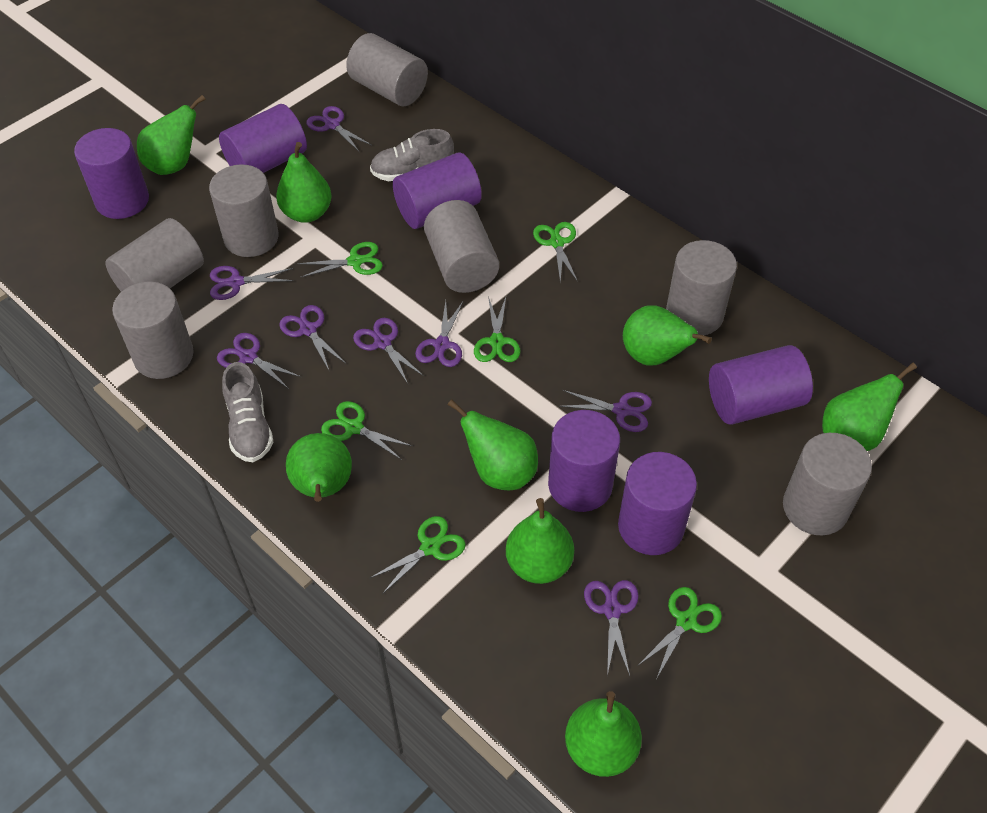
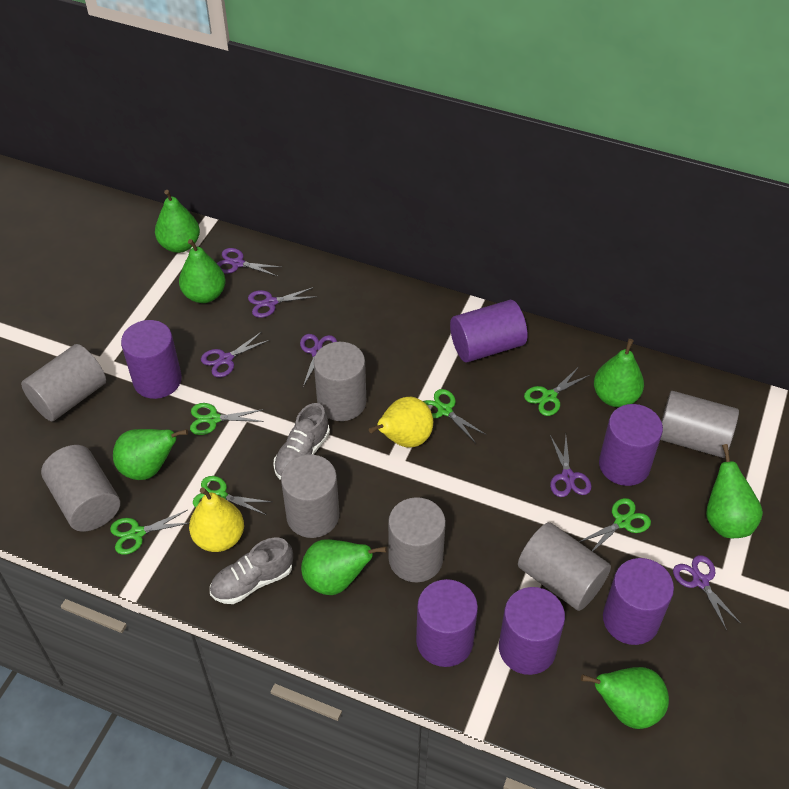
green pear: [137,95,206,175] [276,142,332,223] [286,433,352,502] [447,399,538,490] [506,498,574,584] [565,691,642,777] [623,305,712,365] [822,363,917,451] = 8 -> [113,429,188,480] [155,190,200,253] [179,239,226,303] [301,539,387,595] [581,667,669,729] [594,339,644,407] [706,444,763,538] = 7
purple scissors: [210,266,294,300] [217,333,301,389] [279,305,345,370] [306,106,372,151] [353,318,424,384] [415,300,464,367] [559,390,652,432] [584,580,639,676] = 8 -> [201,332,269,378] [217,248,281,276] [248,287,315,318] [300,334,337,387] [550,435,592,497] [673,555,741,631] = 6
yellow pear: none = 0 -> [189,487,244,552] [369,397,433,447] = 2

